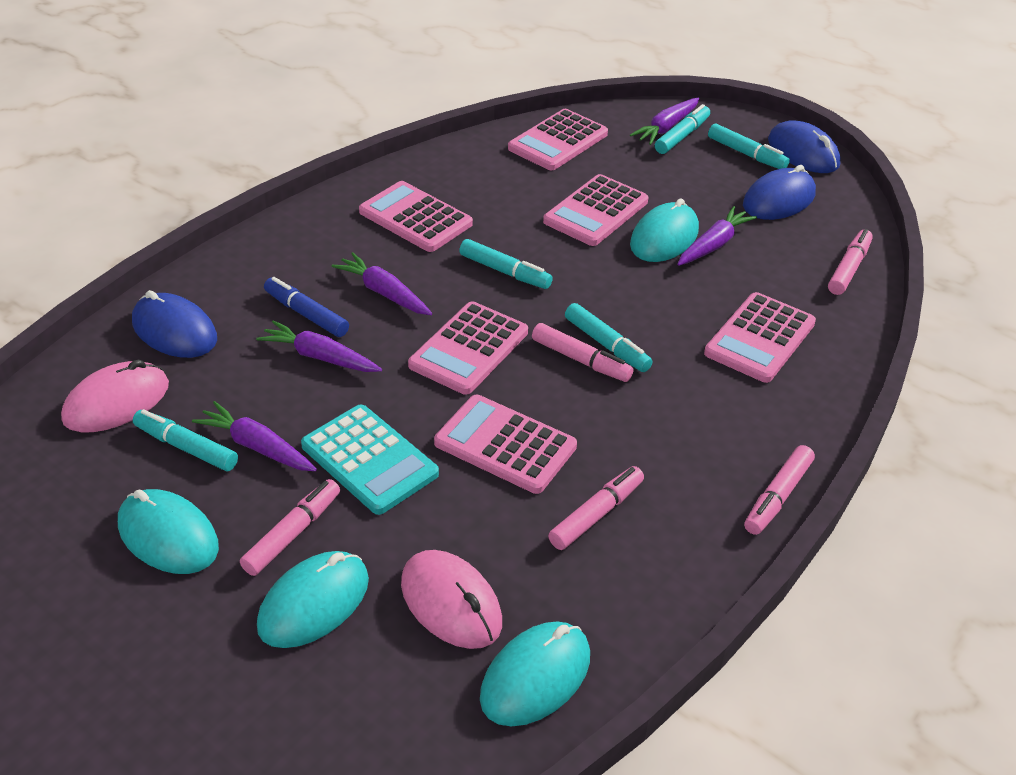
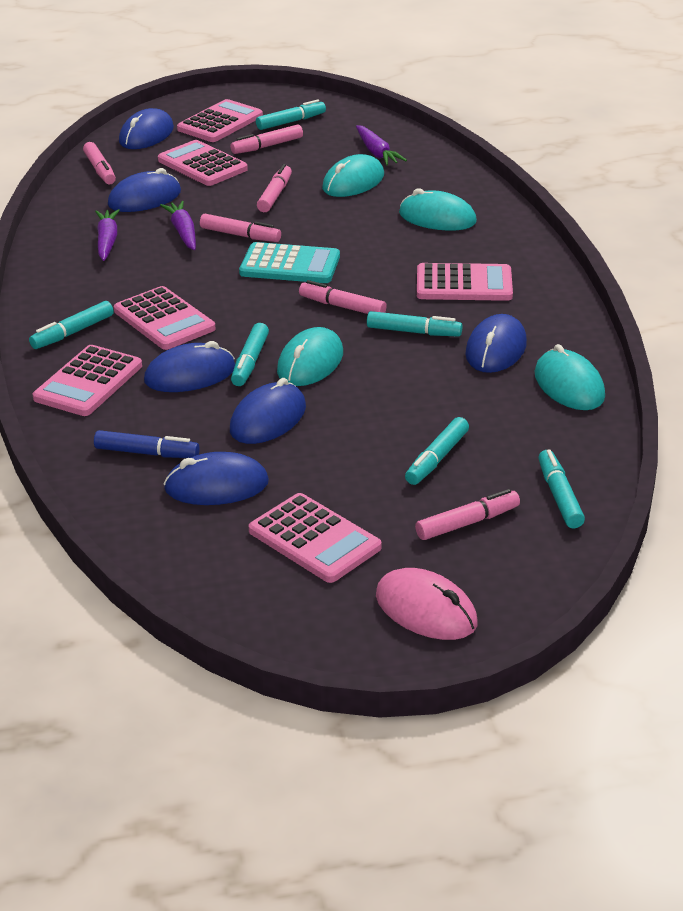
blue mouse: [132,290,217,358] [743,165,816,220] [768,121,841,173] = 3 -> [108,168,181,212] [119,108,174,149] [144,341,235,392] [164,452,269,505] [230,378,306,444] [465,314,527,373] = 6
pink marker: [240,479,340,576] [532,323,634,382] [548,466,644,550] [744,445,815,535] [828,229,873,295] = 5 -> [83,142,116,184] [200,214,281,242] [230,124,303,154] [257,164,292,212] [299,280,387,314] [415,489,520,540] = 6
pink mouse: [61,360,169,432] [401,550,502,649] = 2 -> [376,568,478,640] = 1
purple carrot: [192,401,317,471] [256,320,382,372] [332,252,432,315] [630,97,699,145] [678,206,757,266] = 5 -> [95,209,120,261] [160,201,196,250] [356,125,407,165] = 3
turquoise marker: [133,409,238,471] [459,239,553,289] [565,303,652,372] [655,104,710,154] [708,123,790,169] = 5 -> [29,301,114,349] [231,323,269,386] [256,99,326,130] [367,311,462,337] [405,417,469,485] [538,449,585,528] = 6

